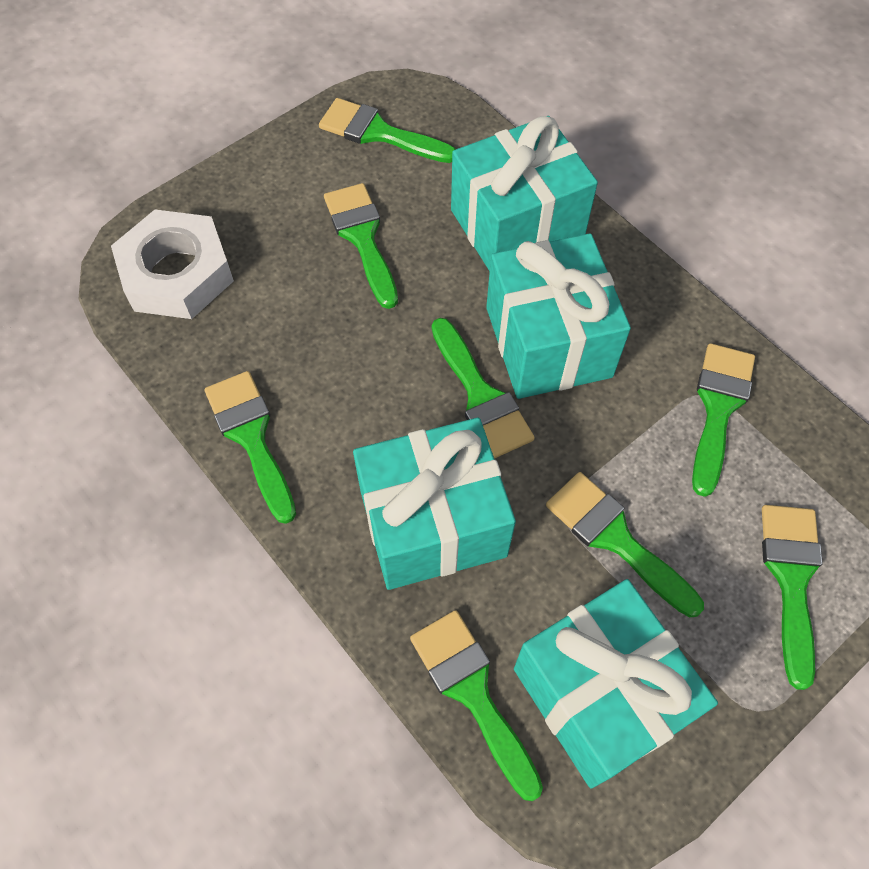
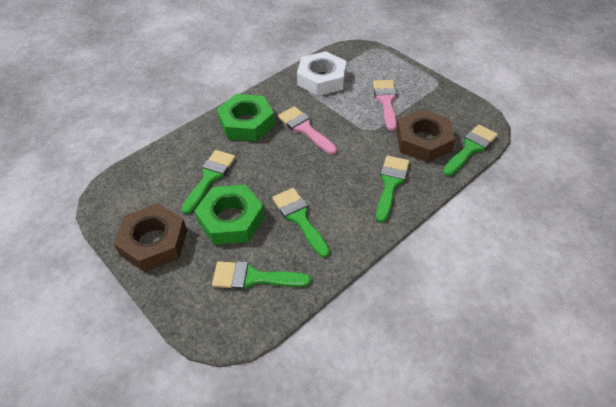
brown nut: none = 0 -> [114,204,187,272] [396,109,455,163] = 2
green brush: [205,371,296,524] [319,98,456,163] [324,183,398,309] [410,610,543,801] [432,318,535,459] [546,472,704,617] [692,343,755,497] [762,505,823,690] = 8 -> [182,150,236,214] [212,261,311,290] [272,188,330,258] [376,156,410,223] [443,124,498,176] = 5
green nut: none = 0 -> [195,184,265,245] [217,94,275,141] = 2
pink brush: none = 0 -> [278,106,337,155] [373,80,397,131] = 2
turquoise gift: [353,418,516,590] [451,116,598,271] [486,233,631,399] [514,579,718,789] = 4 -> none = 0

